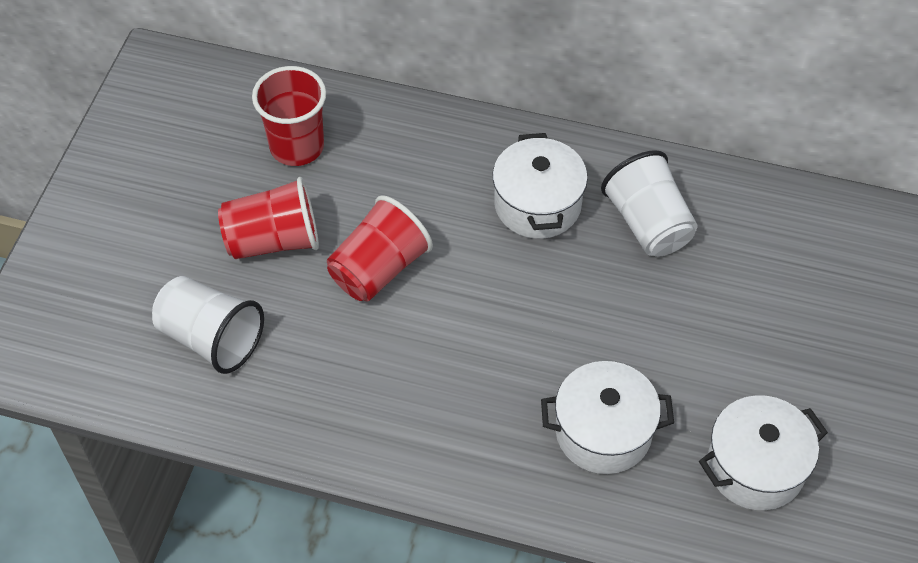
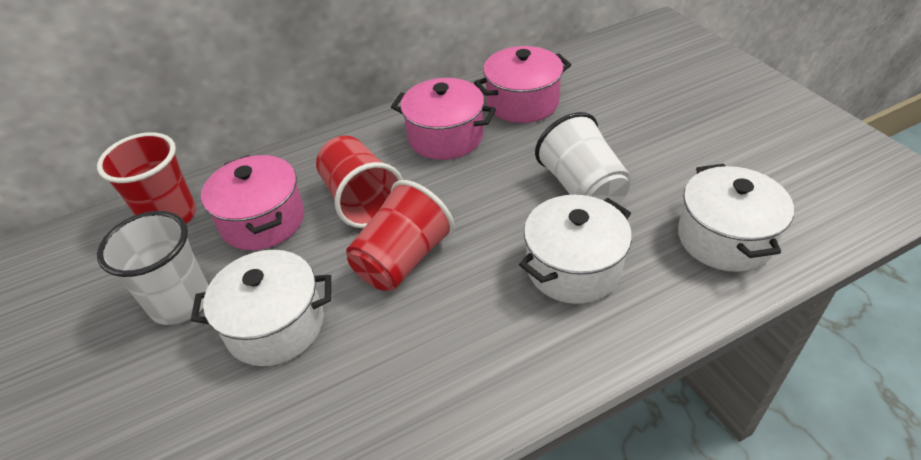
pink pot: none = 0 -> [201,155,304,250] [391,78,496,160] [474,46,571,123] = 3

